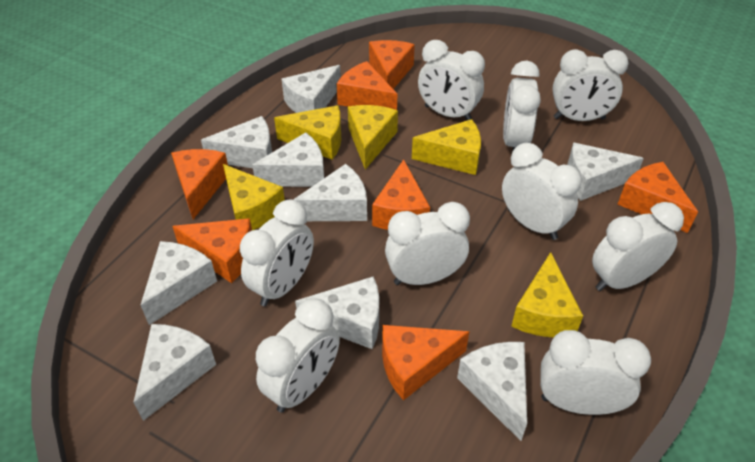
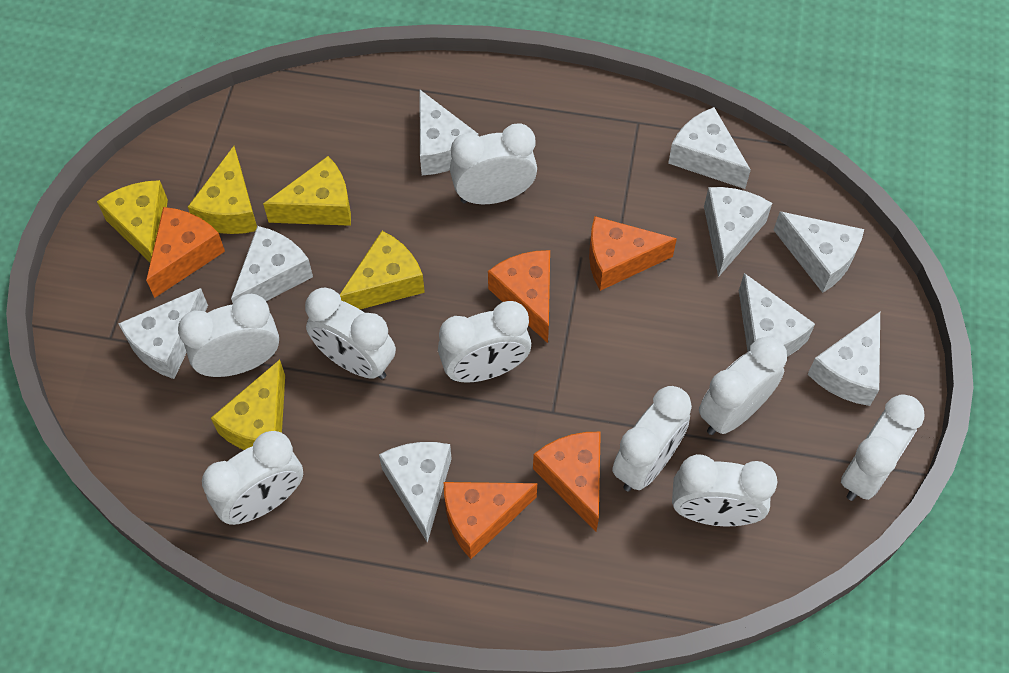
orange cheese: [171,149,228,219] [172,218,252,283] [337,61,397,110] [369,40,415,89] [372,159,430,230] [382,325,470,401] [617,162,698,233] = 7 -> [146,207,225,298] [444,482,537,559] [488,250,550,343] [533,432,601,531] [589,216,677,291] = 5

